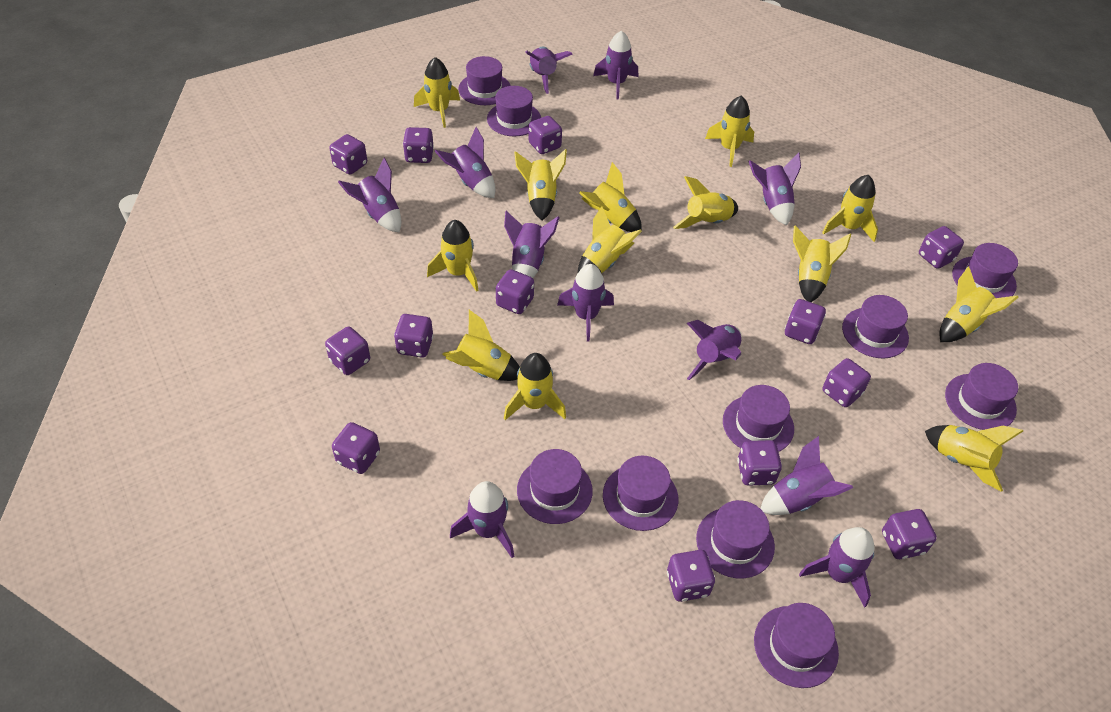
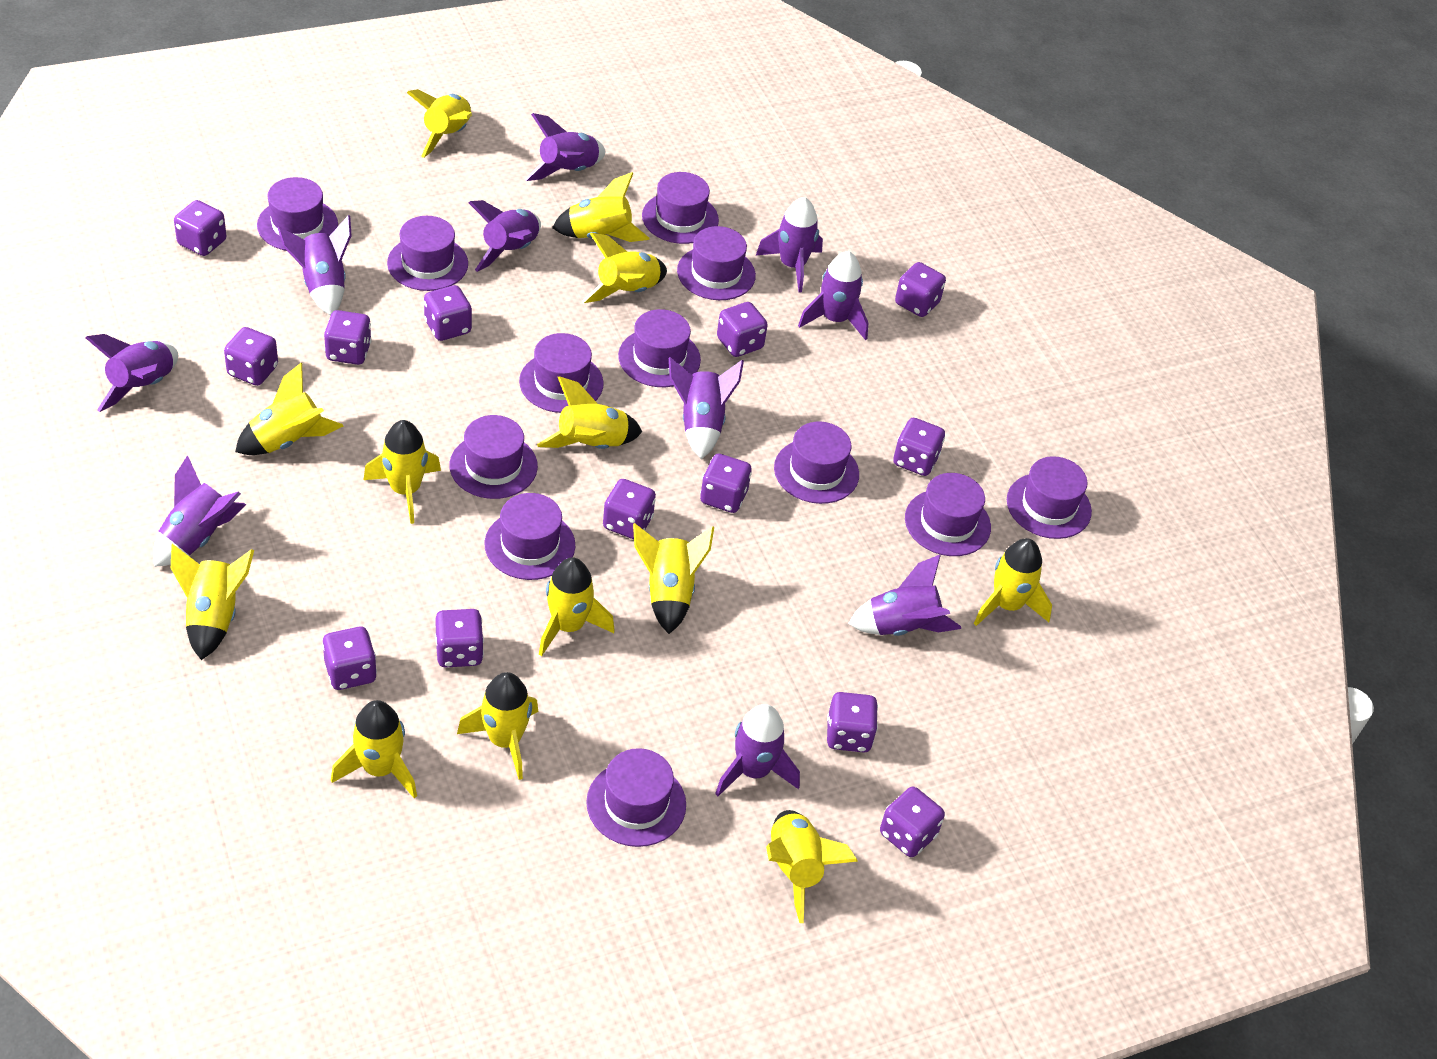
purple hat: [458,56,511,105] [487,86,541,137] [517,449,593,524] [603,456,678,531] [696,500,775,578] [723,385,794,452] [754,603,839,688] [842,295,909,358] [945,363,1018,430] [952,243,1018,298] = 10 -> [257,177,338,251] [387,216,468,291] [450,415,538,499] [484,493,575,580] [519,333,604,413] [586,748,686,847] [618,309,701,387] [642,172,719,244] [677,226,756,300] [774,422,859,504] [905,473,991,556] [1007,456,1092,539] = 12
purple rocket: [338,158,402,233] [434,127,495,198] [450,481,514,558] [504,211,560,278] [525,47,573,94] [557,264,614,342] [593,30,638,100] [687,320,742,380] [748,153,801,226] [761,436,853,515] [799,527,875,608] = 11 -> [85,334,178,412] [153,455,246,567] [278,215,352,315] [468,200,541,272] [525,113,606,181] [669,357,744,459] [715,704,800,796] [756,197,823,293] [798,251,868,340] [848,555,961,636] = 10

